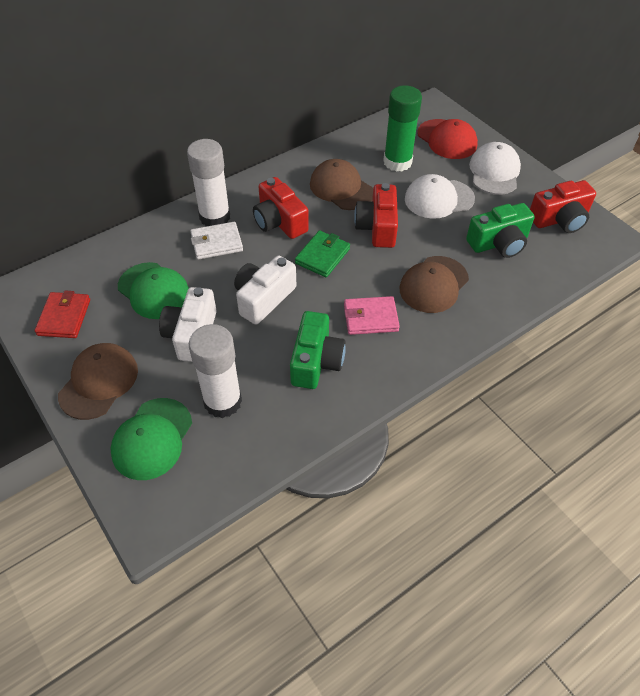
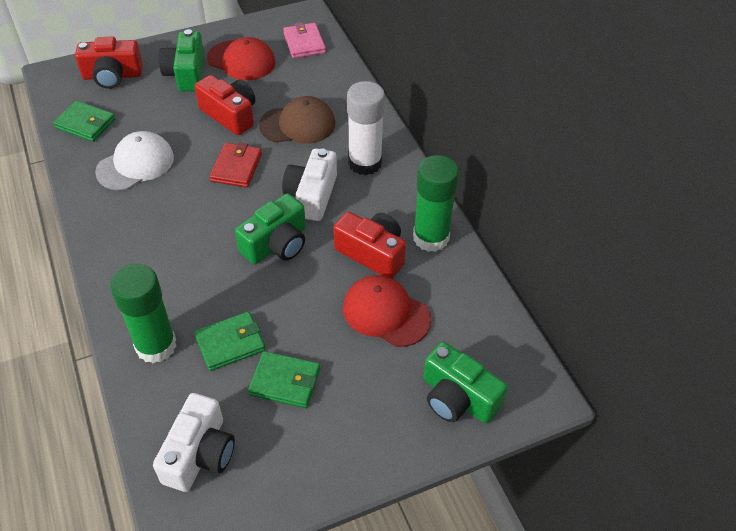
brown cap: [58,343,138,420] [310,159,373,210] [399,256,469,313] = 3 -> [259,96,335,144] = 1
green camera: [290,311,346,389] [466,203,535,258] = 2 -> [159,29,204,91] [235,193,306,264] [423,342,508,423] = 3
green cap: [110,398,192,480] [118,262,189,319] = 2 -> none = 0
green glue stick: [383,85,422,172] = 1 -> [110,264,176,363] [413,155,459,252] = 2
green wallet: [295,230,350,277] = 1 -> [53,101,115,142] [194,312,265,371] [248,351,320,408] = 3
red cap: [417,119,478,159] = 1 -> [207,37,275,81] [343,275,431,347] = 2
white cap: [405,174,475,219] [469,142,521,195] = 2 -> [95,131,174,190] = 1
white glue stick: [187,139,230,227] [189,324,242,418] = 2 -> [347,81,385,175] = 1
white wallet: [190,222,243,260] = 1 -> none = 0

